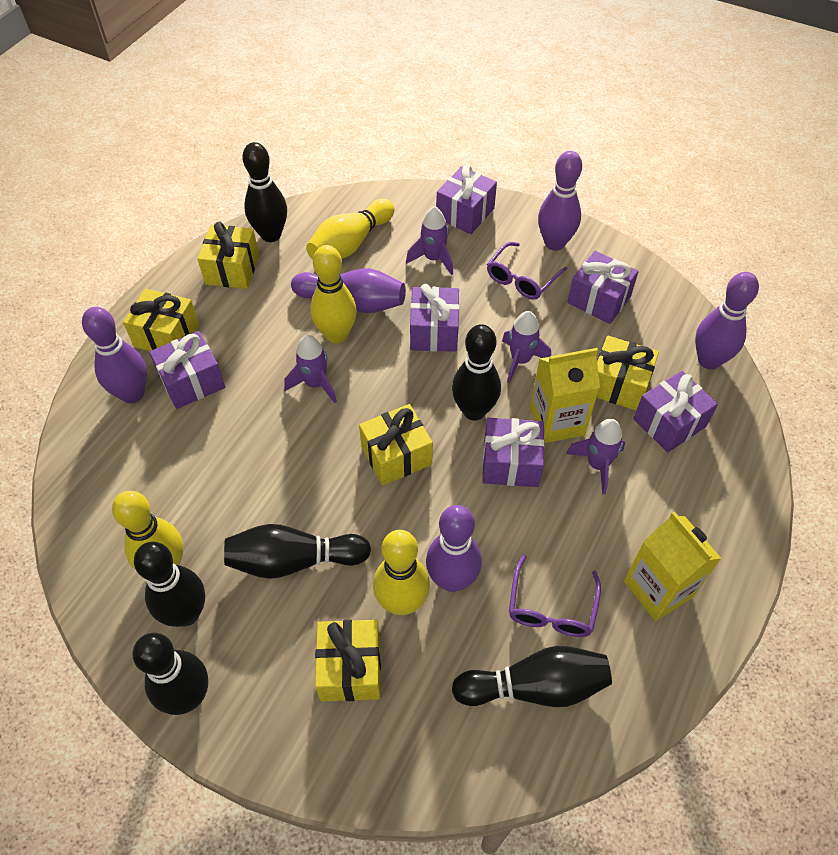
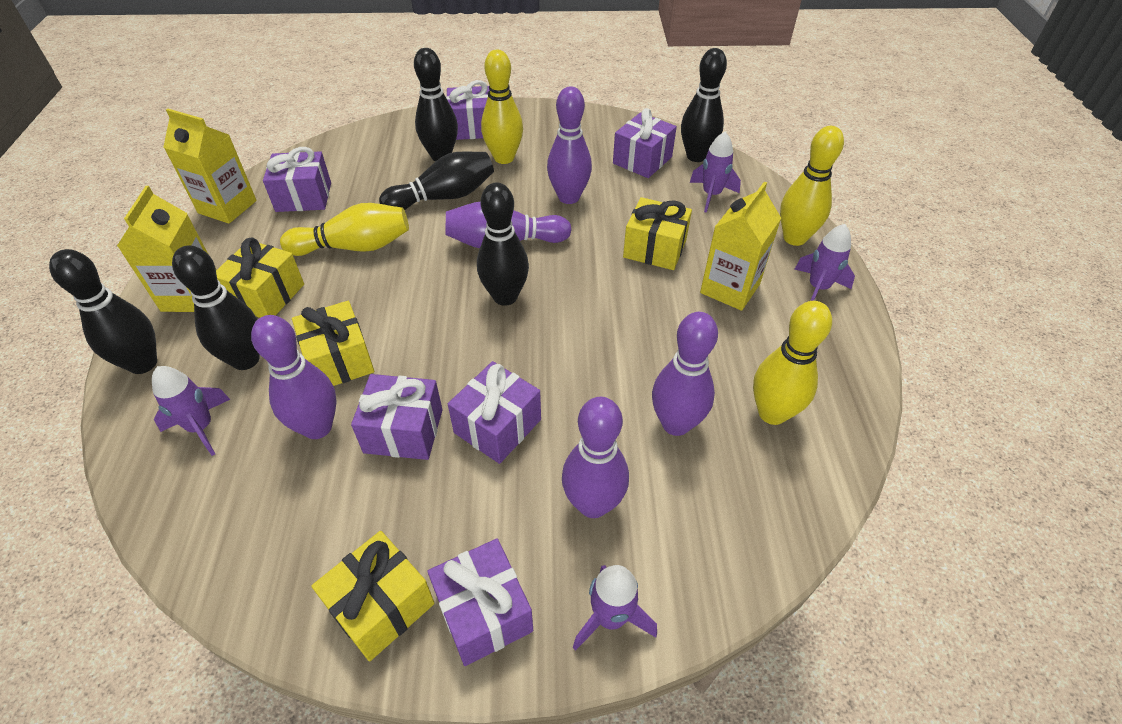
purple glasses: [487,242,567,300] [509,555,601,637] = 2 -> none = 0
yellow carton: [530,348,600,443] [624,511,722,621] = 2 -> [117,186,217,312] [163,109,257,224] [700,182,781,311] = 3
yellow gift: [123,288,199,351] [197,222,259,289] [315,620,381,701] [359,404,433,486] [596,336,659,410] = 5 -> [216,238,304,318] [292,301,374,386] [311,531,435,661] [623,197,692,270] = 4

